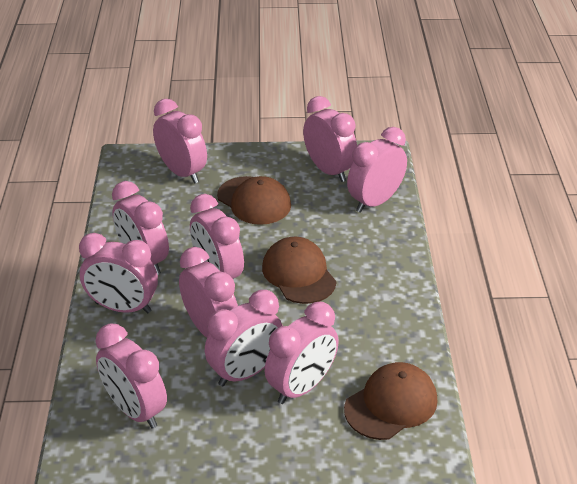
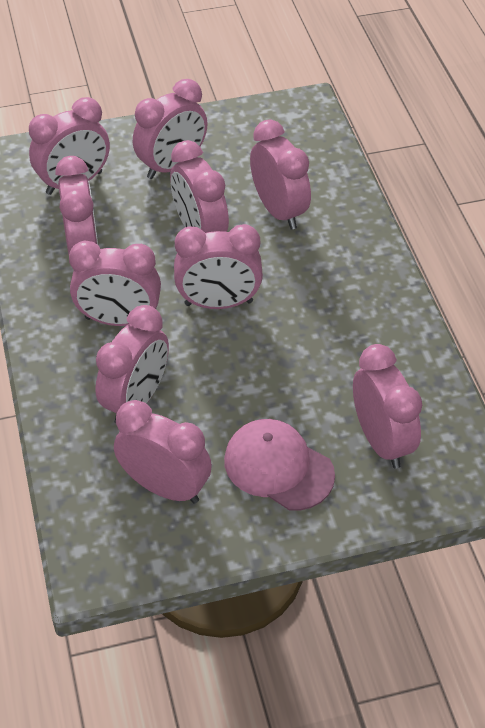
brown cap: [217,176,291,225] [262,237,337,304] [344,362,438,440] = 3 -> none = 0
pink cap: none = 0 -> [224,419,335,511] = 1

